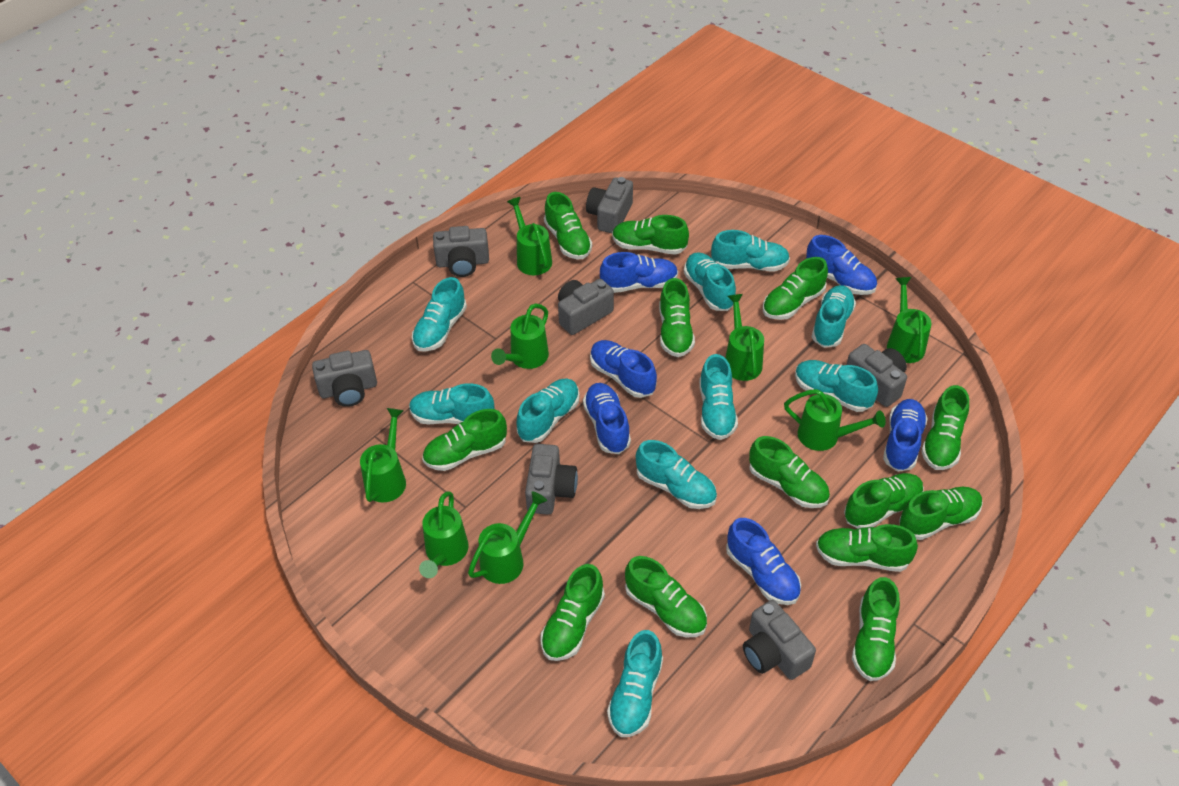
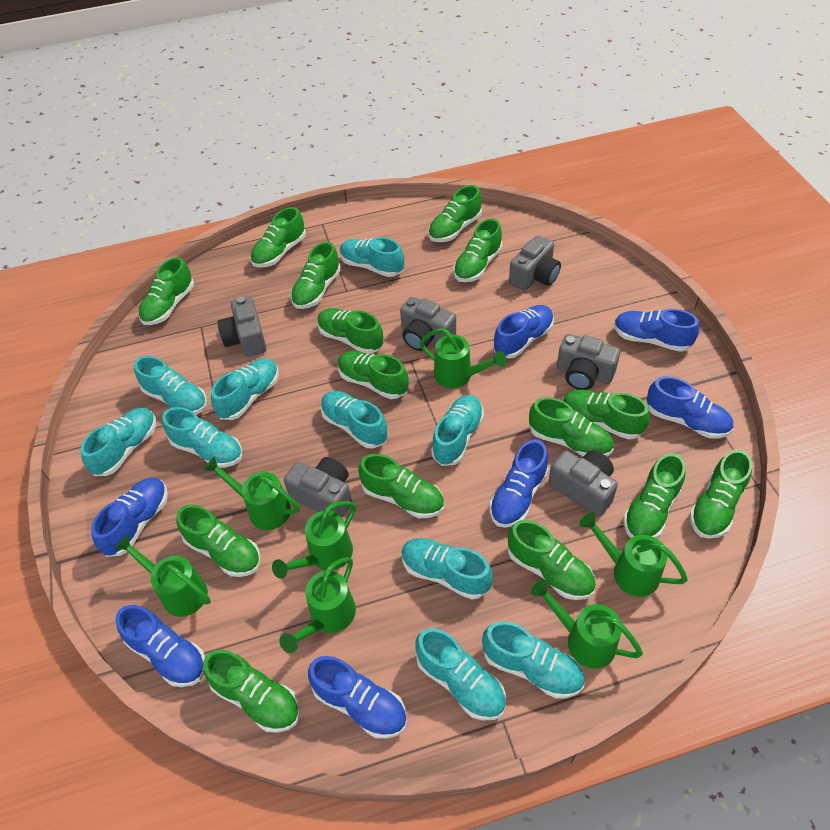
blue shoe: [583,383,631,454] [590,340,657,398] [600,252,678,293] [726,518,801,605] [806,235,877,295] [883,399,928,472] = 6 -> [91,477,168,557] [115,605,205,687] [308,656,407,739] [489,439,549,528] [493,305,554,359] [614,309,699,352] [647,376,733,438] = 7
green shoe: [422,409,507,471] [541,564,605,661] [544,192,592,259] [612,215,689,255] [625,556,707,637] [659,278,695,357] [749,436,830,508] [763,257,828,320] [816,524,918,572] [844,473,924,529] [852,577,900,681] [899,487,983,540] [921,385,969,470] = 13 -> [138,257,194,325] [176,505,260,577] [203,650,300,733] [251,207,306,267] [290,242,341,309] [318,308,384,354] [338,351,409,399] [358,454,444,518] [428,185,482,242] [453,218,503,282] [508,520,596,600] [529,397,614,457] [563,389,650,440] [623,453,686,538] [689,449,752,539] = 15
green watering can: [360,408,406,503] [419,491,469,578] [468,491,547,584] [491,304,549,369] [507,197,552,275] [725,294,764,381] [784,389,886,451] [887,277,932,363] = 8 -> [114,534,211,617] [203,456,300,530] [272,501,356,579] [279,557,356,653] [419,328,507,388] [531,579,643,669] [580,512,688,597] = 7
grey camera: [312,350,377,407] [433,226,489,277] [525,444,578,515] [558,279,614,335] [586,177,633,233] [743,600,816,680] [846,344,907,407] = 7 -> [217,297,266,357] [284,457,352,518] [400,297,456,351] [509,235,561,291] [548,450,618,517] [557,334,620,390] = 6

